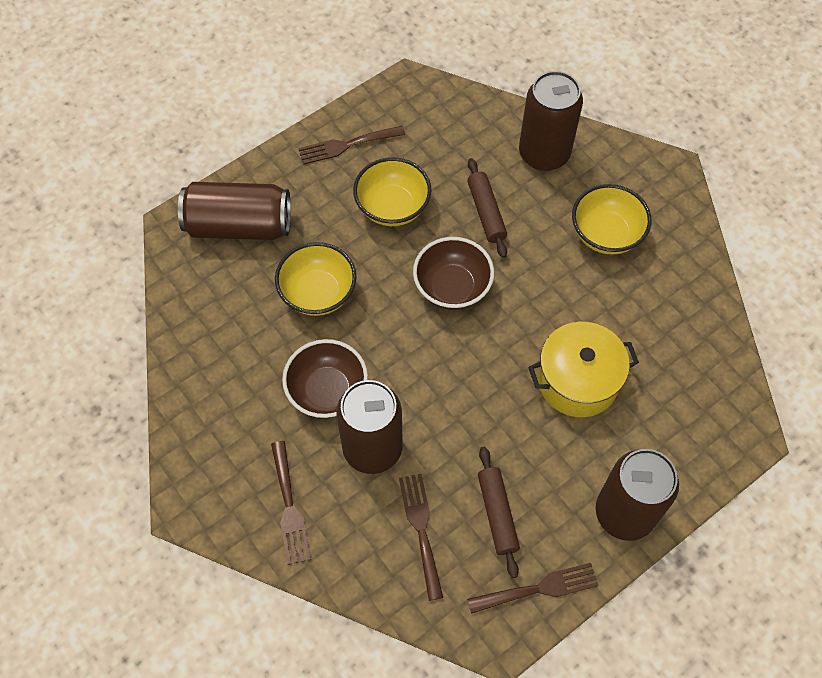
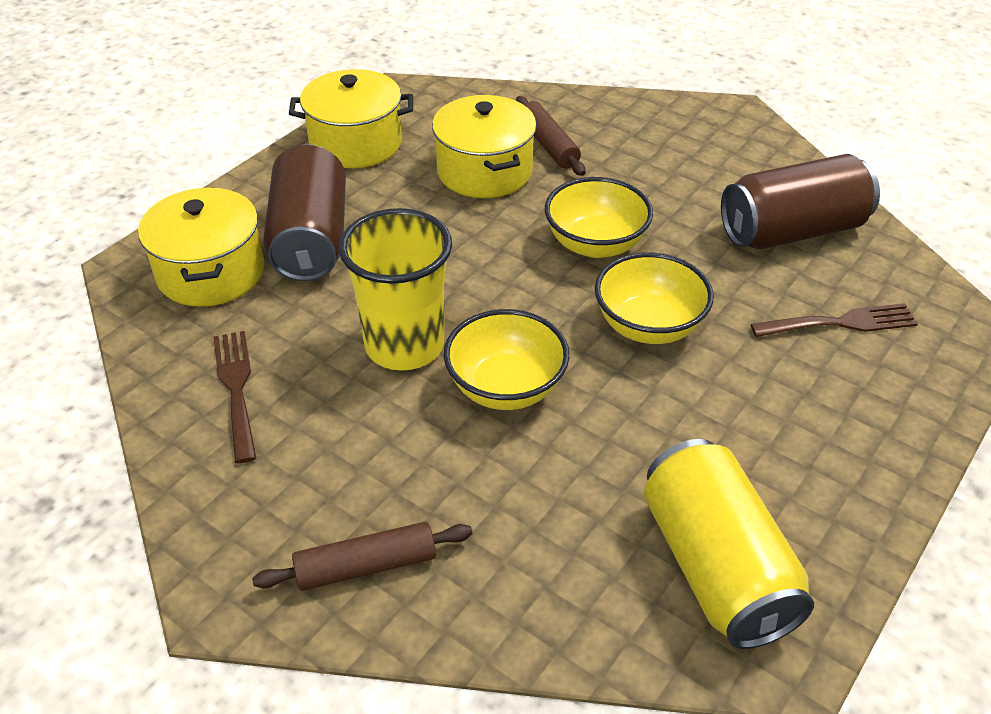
brown bowl: [282,339,368,418] [413,237,494,310] = 2 -> none = 0
brown can: [178,182,291,240] [336,380,403,474] [519,71,583,171] [596,449,679,541] = 4 -> [263,144,346,282] [721,154,880,249] = 2
brown fork: [271,441,311,565] [298,126,405,165] [399,474,443,601] [467,563,599,614] = 4 -> [213,331,256,463] [751,303,918,337] = 2
yellow can: none = 0 -> [644,439,814,649] = 1
yellow cup: none = 0 -> [339,208,452,371] = 1
yellow pot: [528,322,639,417] = 1 -> [138,187,264,307] [289,69,413,168] [432,95,537,198] = 3

